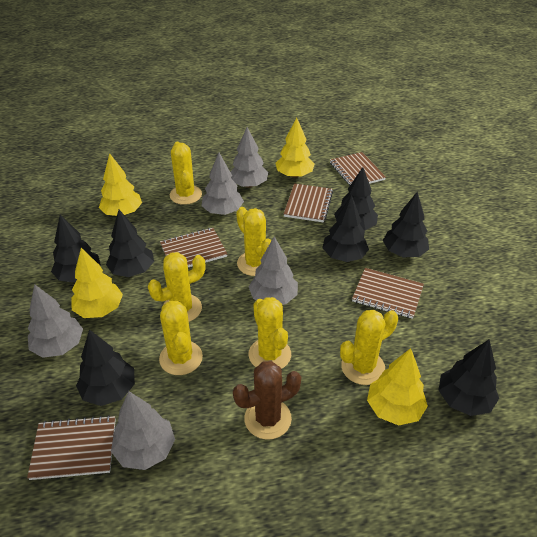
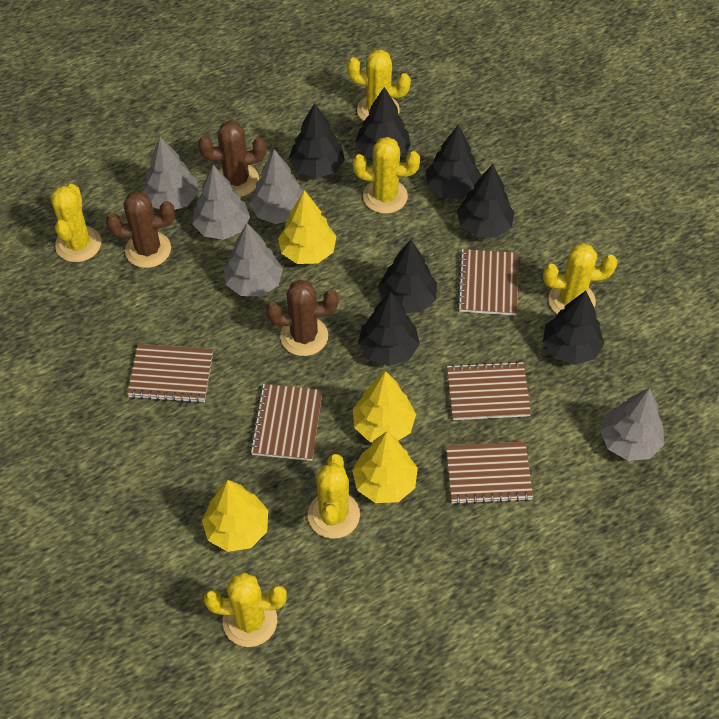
brown cactus: [233,361,301,440] = 1 -> [106,191,175,268] [198,120,266,197] [266,280,338,356] = 3

